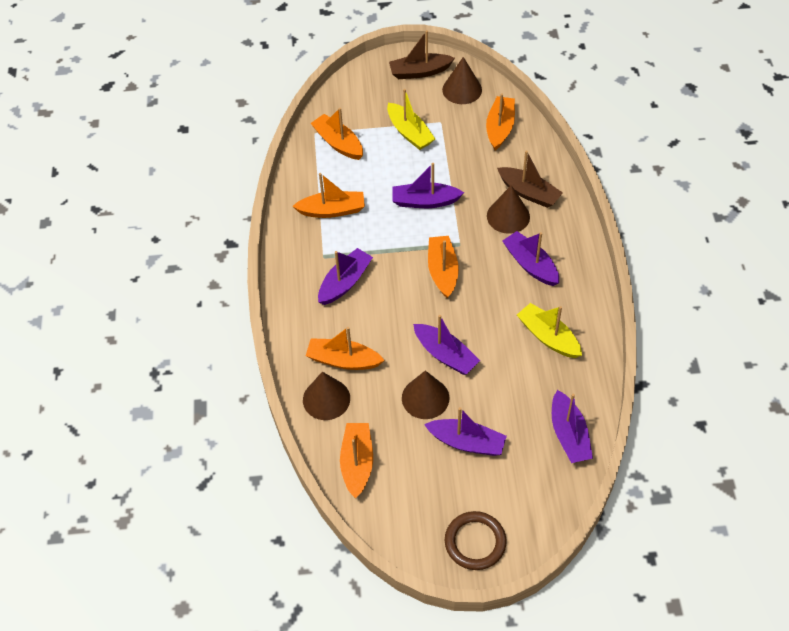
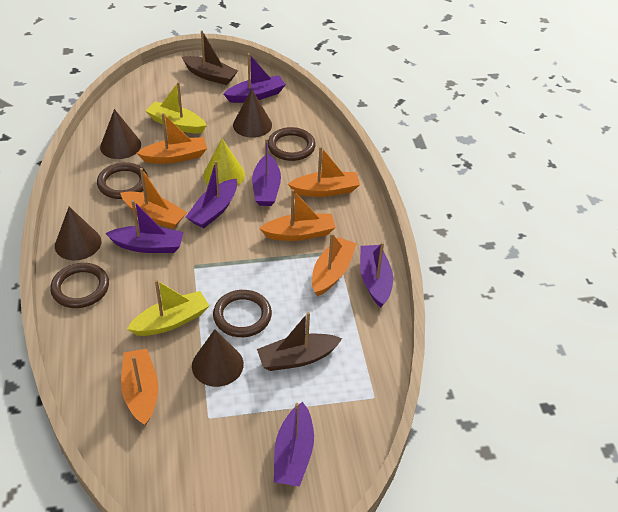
brown ring: [445,511,507,570] = 1 -> [50,263,109,308] [97,162,148,199] [213,290,272,337] [268,127,316,161] = 4
yellow cone: none = 0 -> [203,139,245,186] = 1

